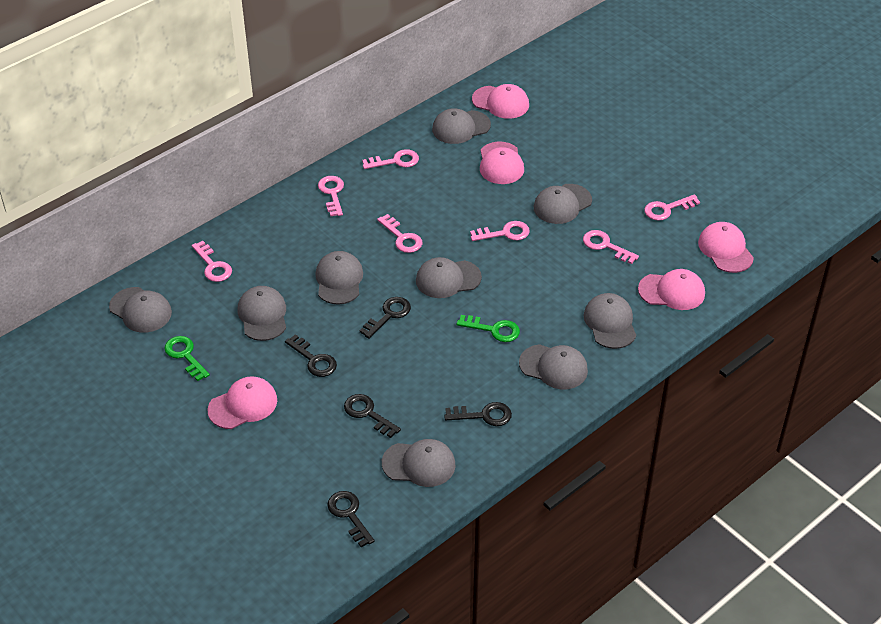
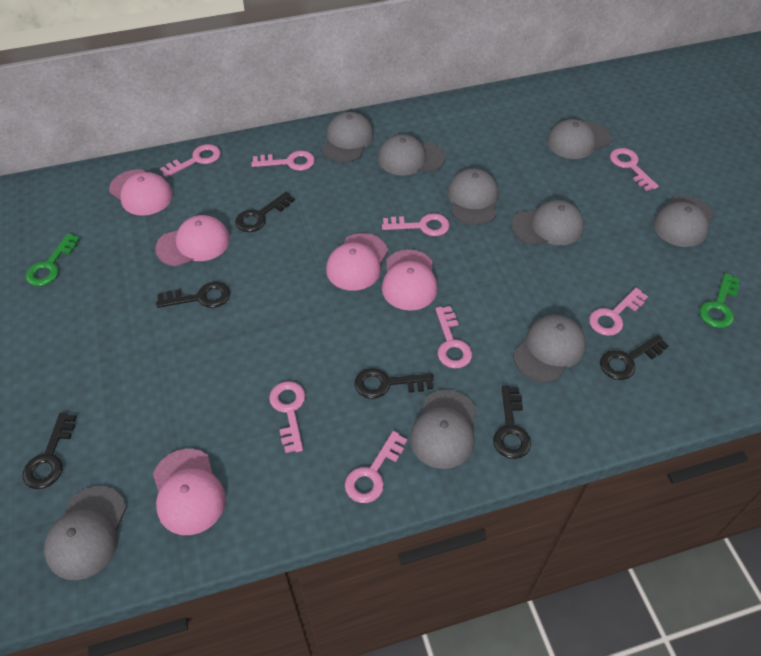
black key: [285,334,337,377] [327,491,375,547] [344,394,401,438] [360,297,411,339] [444,402,512,426] = 5 -> [23,412,77,489] [156,282,230,308] [235,192,295,232] [354,368,434,399] [493,386,531,459] [600,335,668,380] = 6
pink key: [192,241,232,282] [318,176,344,216] [362,149,419,169] [377,214,422,253] [470,221,530,241] [583,230,639,264] [644,194,700,221] = 7 -> [160,144,221,178] [251,151,315,171] [269,381,306,453] [345,431,407,503] [382,213,450,236] [435,306,472,368] [589,288,648,336] [610,148,659,191] = 8

